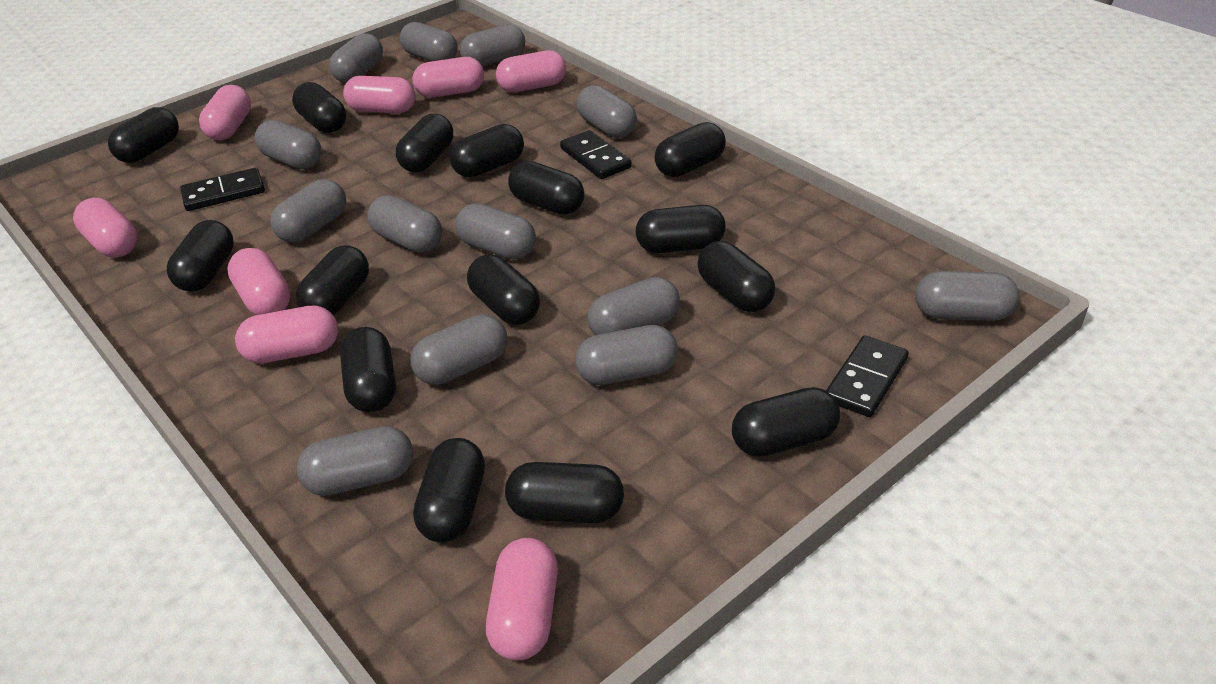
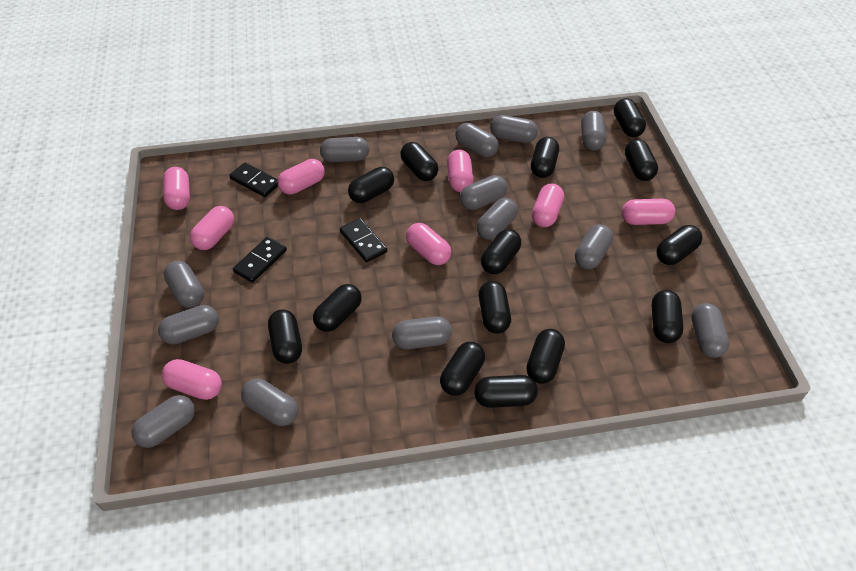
black capsule: [108,107,179,163] [167,220,234,292] [292,82,346,133] [295,245,369,315] [340,327,396,412] [396,114,453,172] [413,438,485,543] [449,124,524,177] [467,255,540,325] [505,462,624,523] [508,161,584,215] [636,205,726,253] [655,122,726,177] [697,241,775,312] [732,387,840,457] = 15 -> [268,309,302,364] [313,284,362,332] [348,167,394,203] [400,142,438,181] [440,342,485,396] [474,375,538,408] [479,281,511,334] [481,229,521,274] [526,329,565,384] [531,137,559,178] [614,98,646,137] [625,139,658,181] [652,290,683,343] [656,225,702,265] = 14

